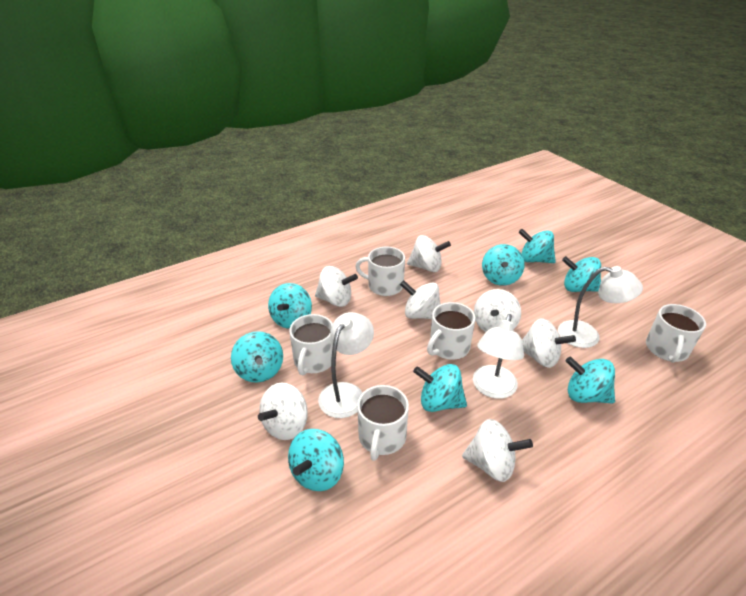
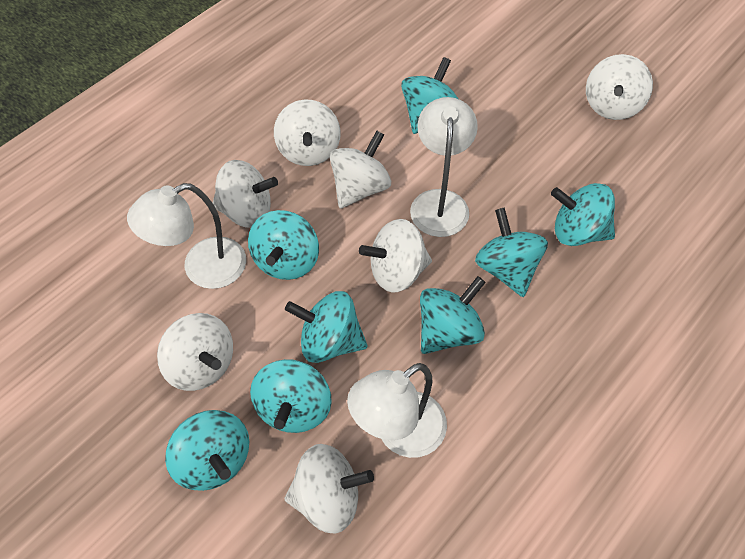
white mug: [289,314,333,376] [355,247,405,296] [357,385,409,461] [427,302,475,360] [646,304,706,363] = 5 -> none = 0

